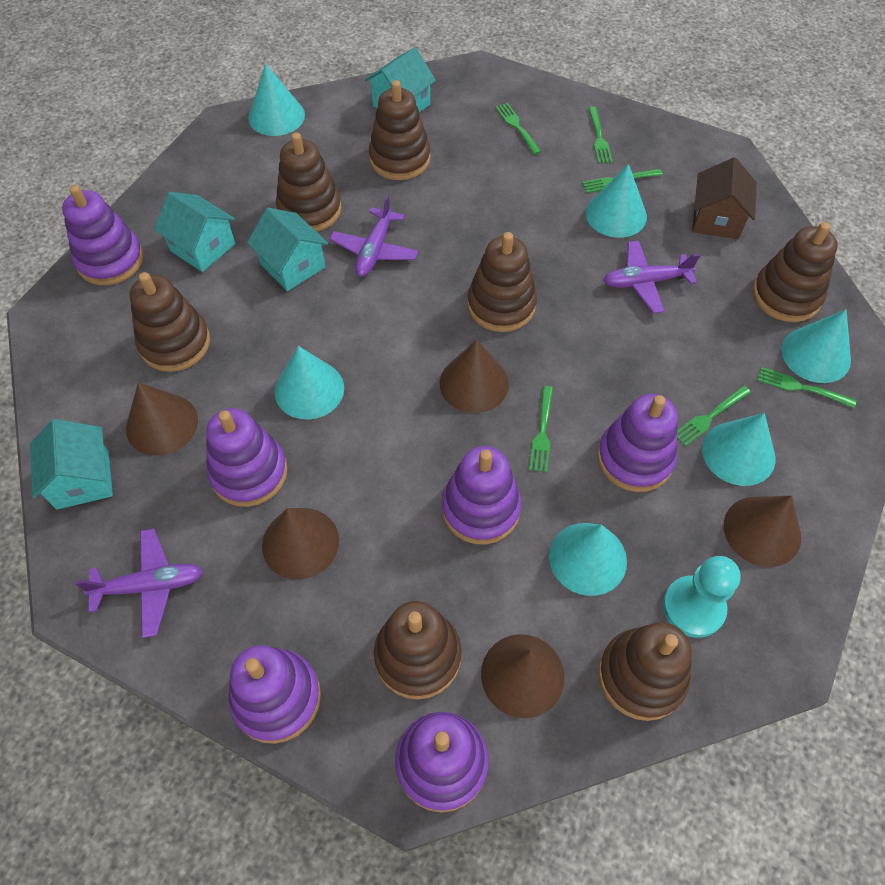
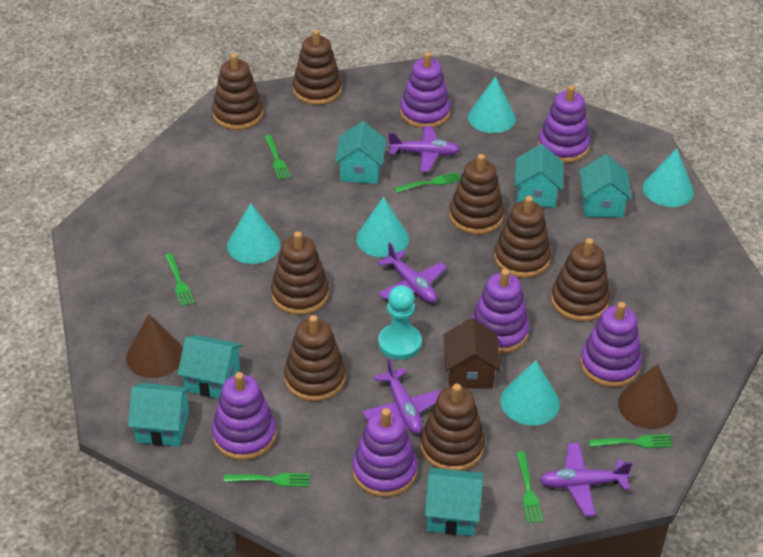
brown cone: [126,382,198,456] [262,508,339,580] [440,339,509,413] [481,634,564,718] [724,495,801,567] = 5 -> [126,314,183,378] [618,364,678,429] = 2
brown stacking toy: [130,272,210,372] [276,133,342,232] [369,80,431,180] [374,601,462,700] [467,232,537,332] [599,622,692,721] [753,222,838,322] = 7 -> [212,53,263,130] [271,231,329,315] [284,315,346,402] [293,29,342,105] [421,384,485,471] [449,154,504,235] [494,196,551,278] [551,238,610,322] = 8
purple plane: [75,529,203,638] [330,195,418,277] [603,241,700,313] = 3 -> [362,358,442,434] [378,242,447,303] [388,126,460,172] [540,443,633,516] = 4
turquoise cone: [248,64,305,136] [275,346,344,420] [549,523,627,596] [586,164,647,238] [702,413,776,486] [781,309,851,383] = 6 -> [227,203,280,264] [356,197,409,257] [468,77,516,133] [500,360,560,425] [643,148,694,207] = 5
turquoise house: [30,419,113,510] [154,192,235,272] [247,208,328,291] [365,47,436,113] = 4 -> [128,383,191,447] [178,335,243,399] [335,121,386,184] [424,468,483,536] [514,144,563,208] [580,154,632,218] = 6

